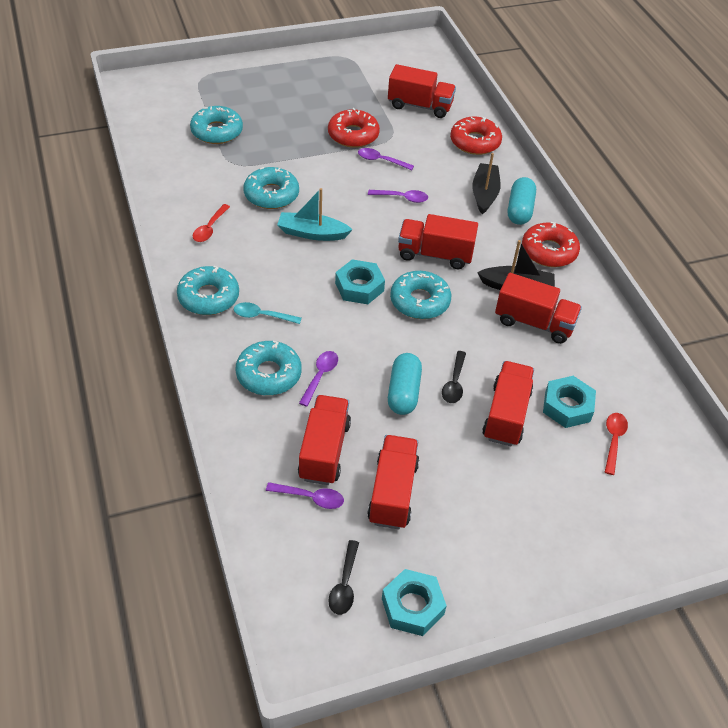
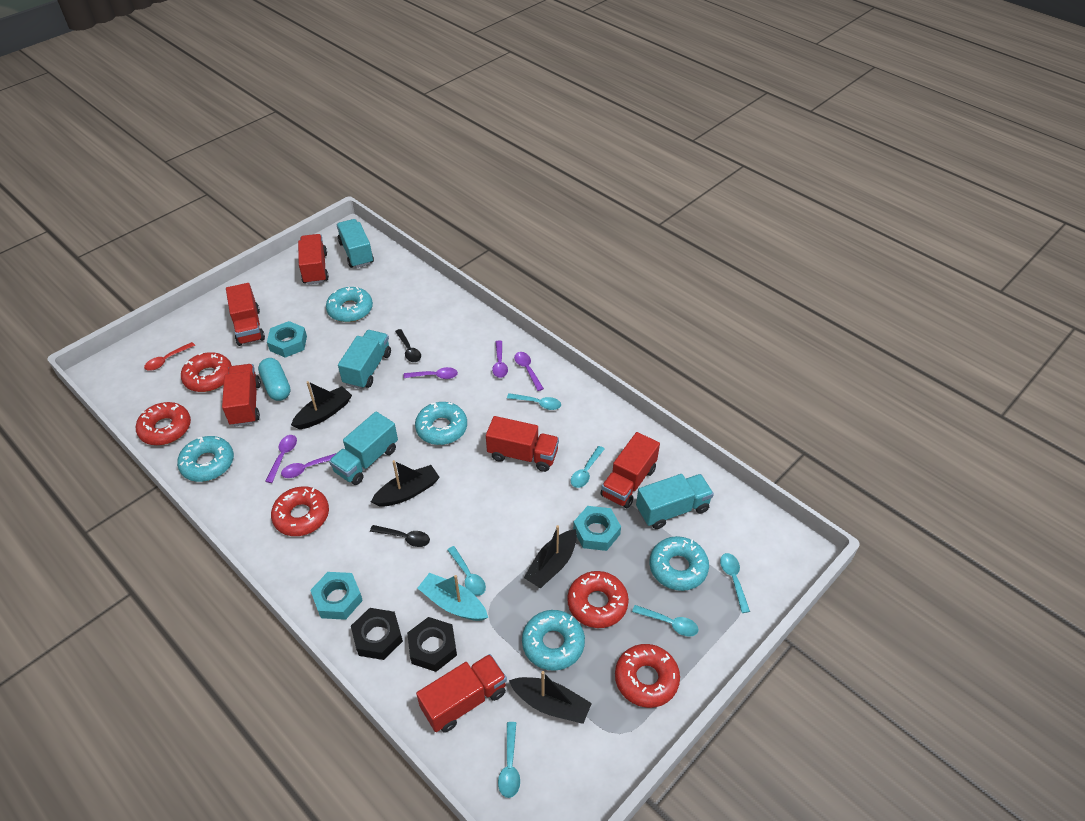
black boat: [472,153,501,214] [477,240,555,290] = 2 -> [291,381,352,429] [371,460,440,506] [509,671,592,724] [524,525,577,588] = 4
black nut: none = 0 -> [351,608,403,660] [407,617,457,672] = 2
purple spoon: [266,482,344,509] [299,351,338,407] [358,148,414,170] [368,190,428,203] = 4 -> [265,435,297,483] [281,453,337,478] [403,367,458,379] [492,340,508,378] [514,352,544,391] = 5
red donut: [328,108,380,148] [450,116,502,155] [522,222,580,267] = 3 -> [136,402,191,445] [181,352,232,392] [271,486,329,536] [567,571,629,628] [615,644,680,708] = 5
red spoon: [193,204,230,242] [605,413,628,475] = 2 -> [144,342,195,371] = 1
turquoise capsule: [388,353,422,415] [508,177,536,225] = 2 -> [258,358,291,401] = 1
turquoise spoon: [234,302,302,324] = 1 -> [447,546,486,596] [498,722,520,798] [507,393,561,410] [571,446,604,488] [632,605,699,637] [720,553,750,613] = 6
turquoise truck: none = 0 -> [329,412,398,485] [337,219,374,268] [338,330,391,389] [636,474,714,529] = 4

